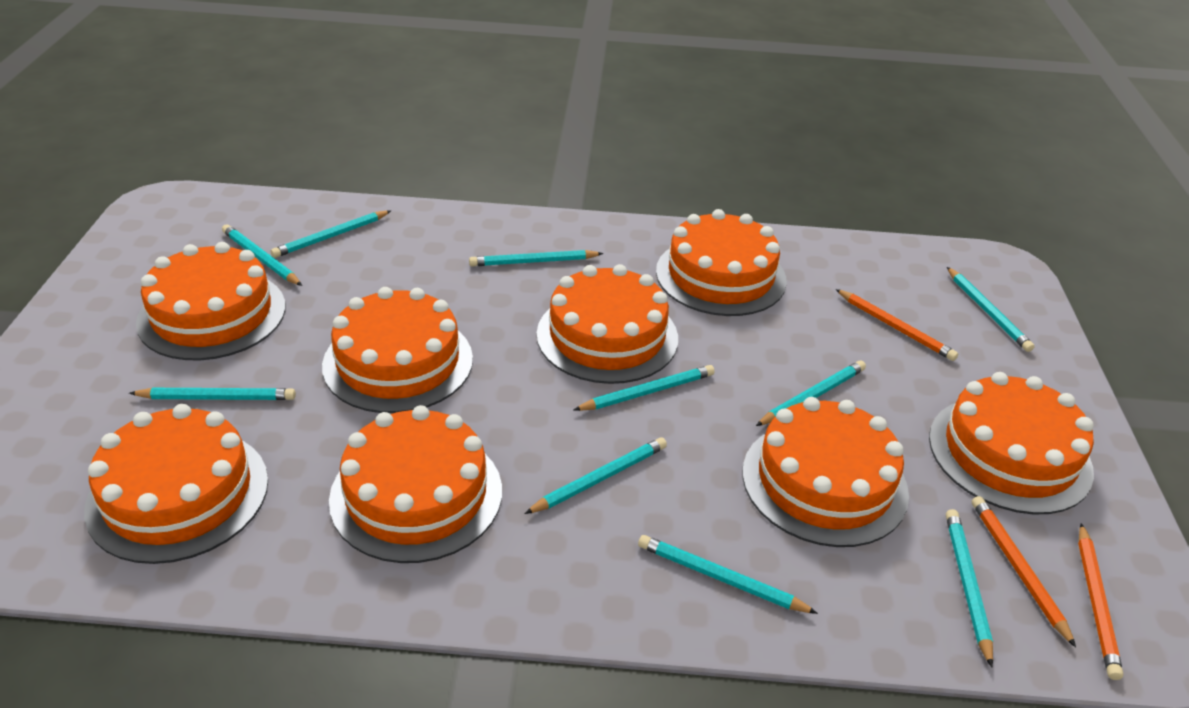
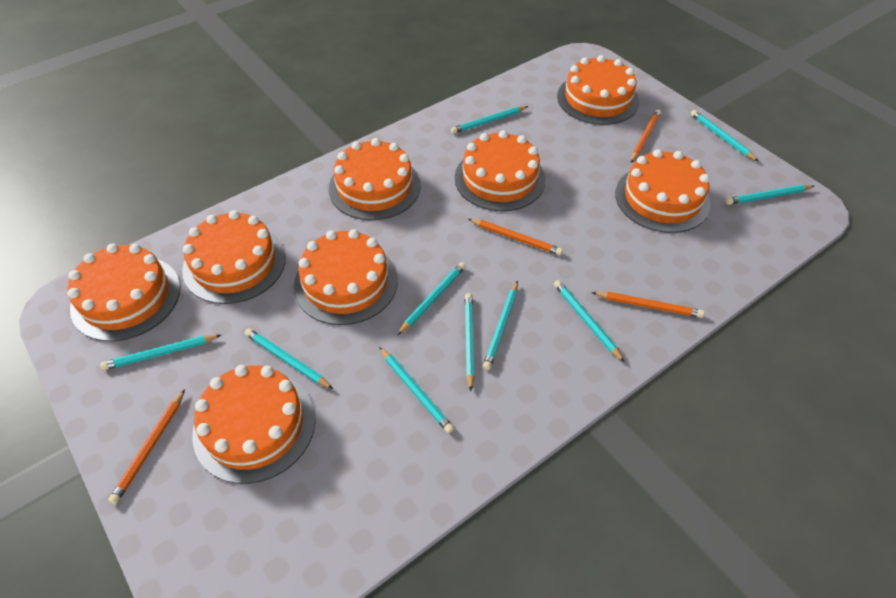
orange pencil: [835,289,958,361] [972,496,1076,648] [1078,523,1123,680] = 3 -> [108,389,185,504] [469,219,563,255] [591,292,704,318] [631,110,661,163] = 4

